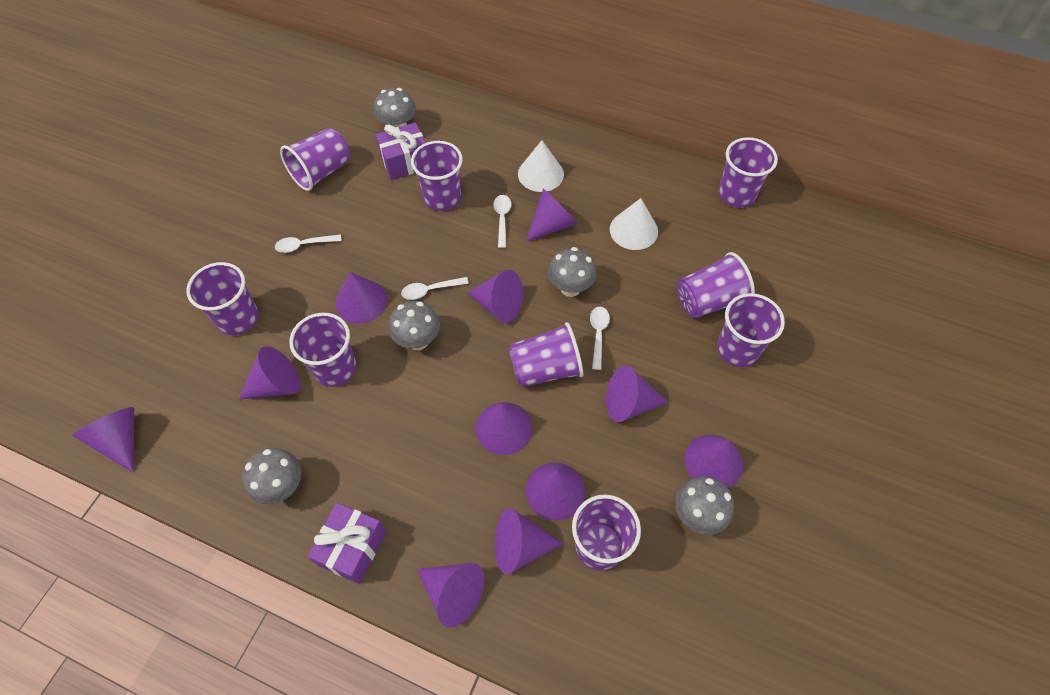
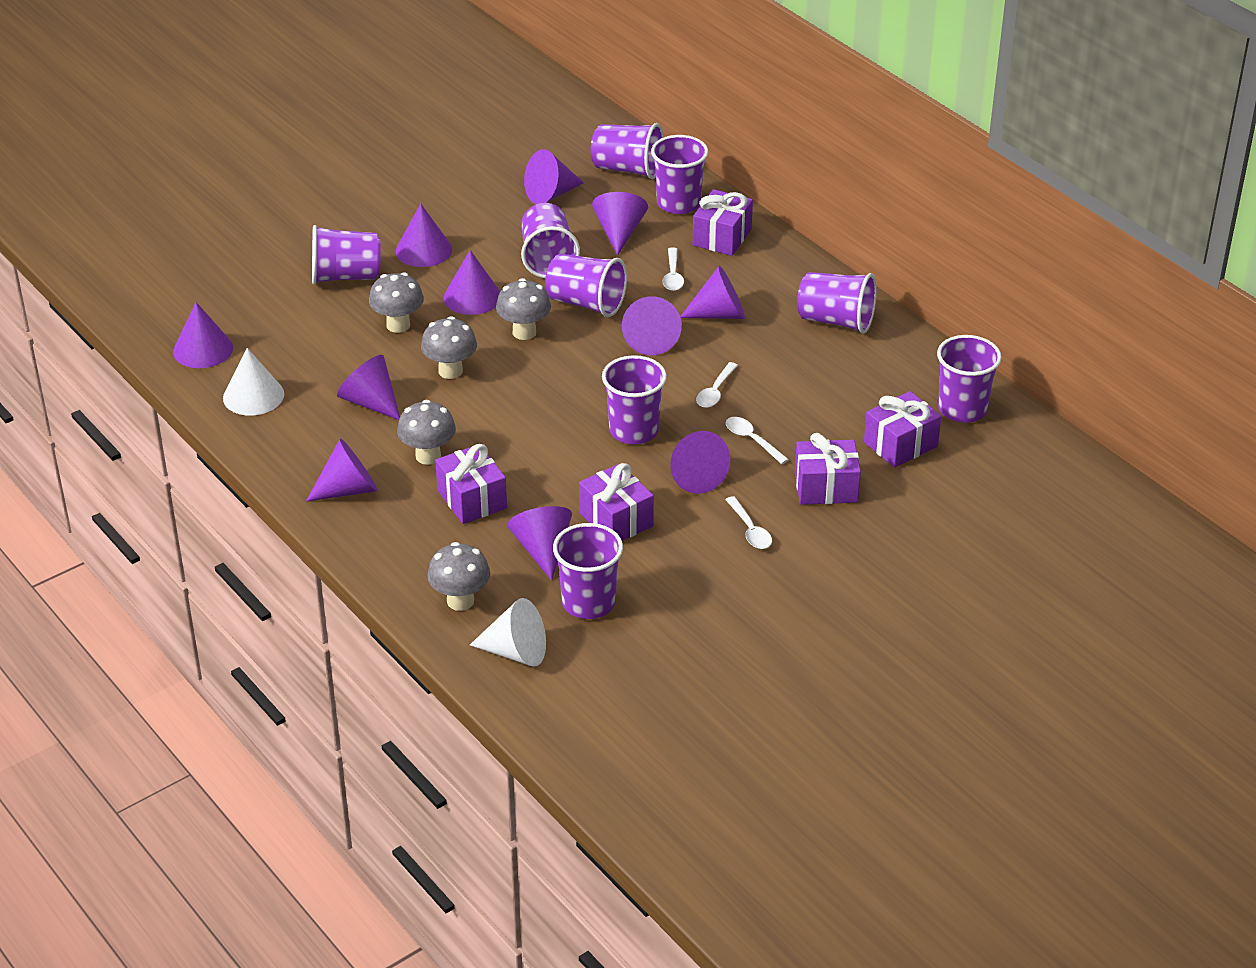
purple gift: [307,503,386,584] [376,122,426,180] = 2 -> [435,444,507,524] [579,463,654,541] [693,189,753,256] [795,433,861,505] [864,391,941,468] = 5

